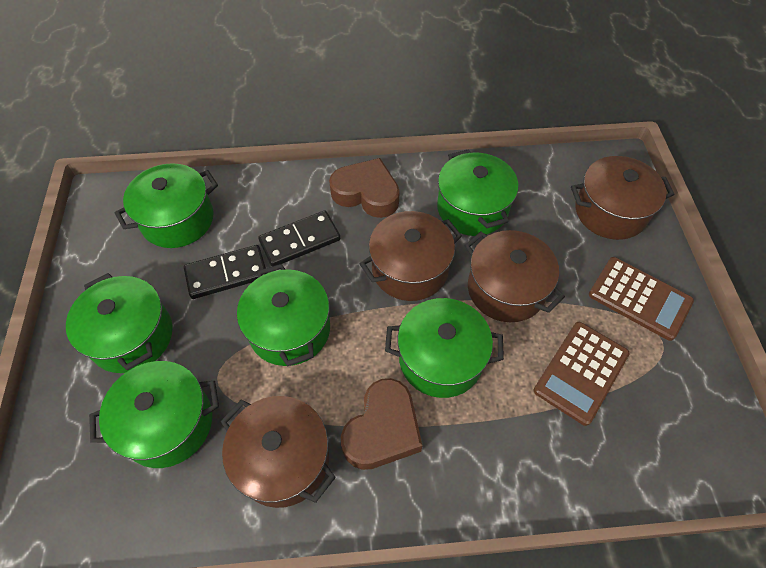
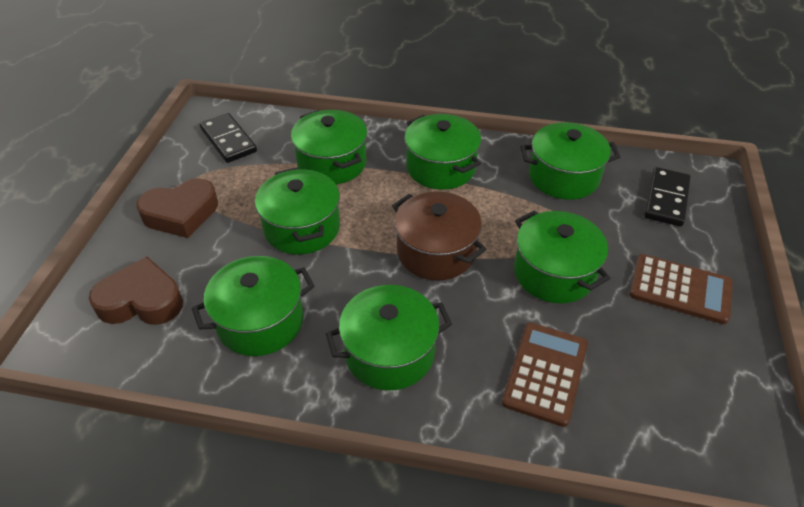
brown pot: [220,396,336,508] [360,211,462,301] [464,230,565,322] [571,156,675,240] = 4 -> [392,191,487,280] = 1
green pot: [66,273,173,373] [89,361,219,468] [115,163,218,248] [237,264,330,366] [385,298,504,398] [437,149,519,236] = 6 -> [192,256,315,356] [255,168,340,255] [291,110,367,184] [326,285,452,390] [404,114,481,190] [514,210,611,303] [520,122,620,200] = 7

